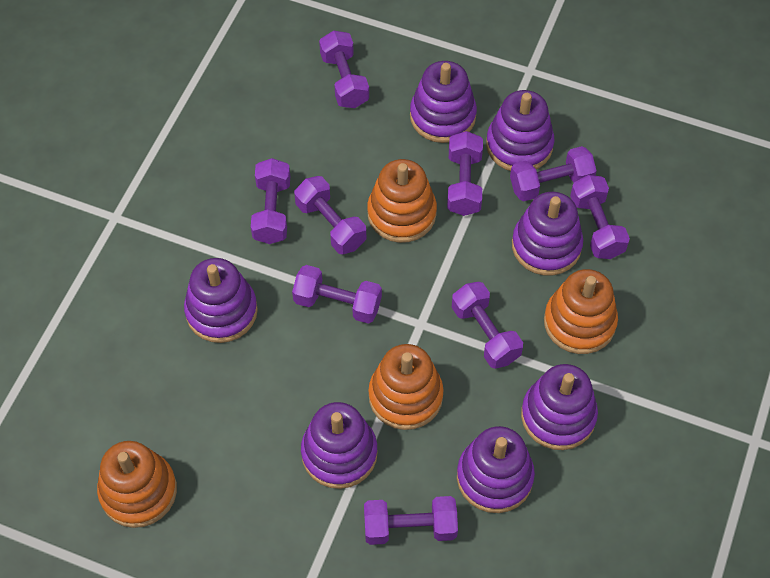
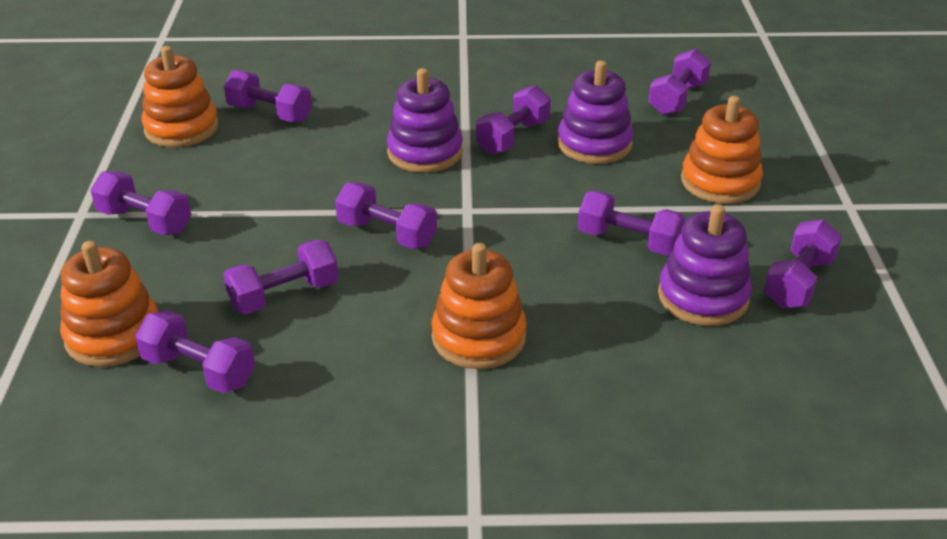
purple stacking toy: [184,258,258,343] [301,402,378,489] [410,61,477,143] [457,426,535,513] [486,90,554,171] [512,192,583,276] [521,364,598,450] = 7 -> [387,68,463,173] [557,60,633,164] [658,204,752,326] = 3

